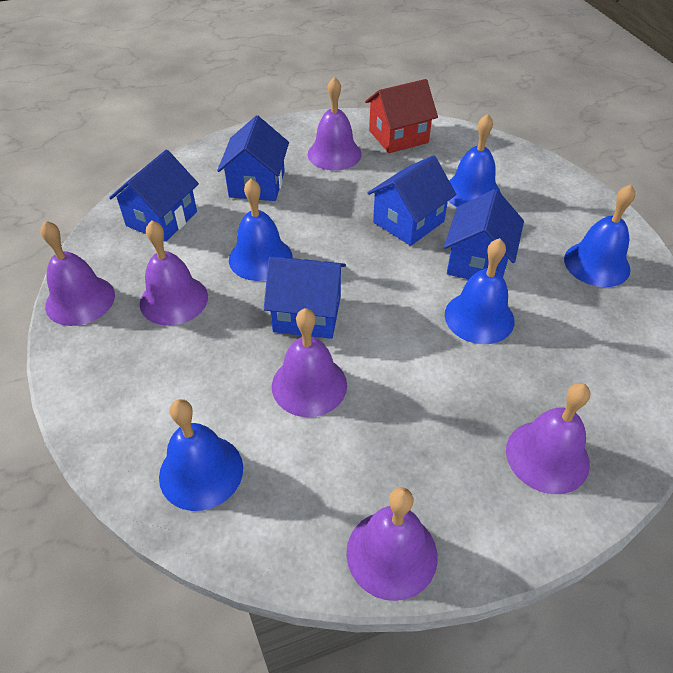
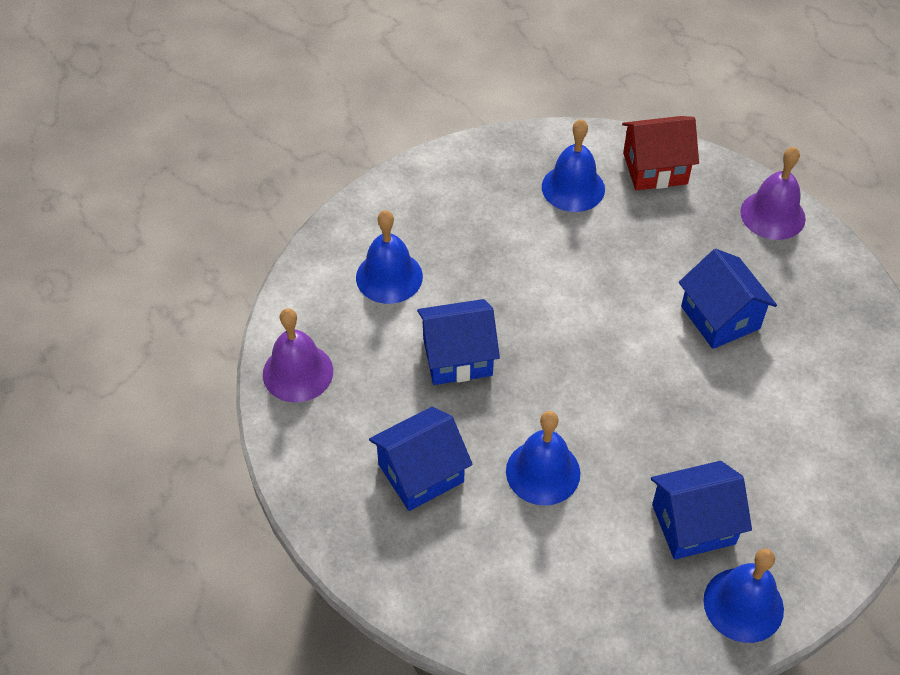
blue bell: [159,399,243,511] [229,179,293,281] [445,238,514,344] [449,114,501,207] [564,184,635,287] = 5 -> [356,210,423,304] [506,411,580,506] [542,119,605,212] [703,549,784,643] = 4
blue house: [109,150,199,242] [217,116,289,201] [264,257,346,339] [368,155,456,246] [444,189,524,279] = 5 -> [369,407,473,511] [417,299,500,385] [651,461,752,560] [679,249,777,349] = 4
purple bell: [40,221,115,326] [140,220,208,326] [272,308,347,417] [308,77,362,171] [346,487,438,601] [506,383,590,494] = 6 -> [263,308,333,403] [740,147,806,240] = 2

